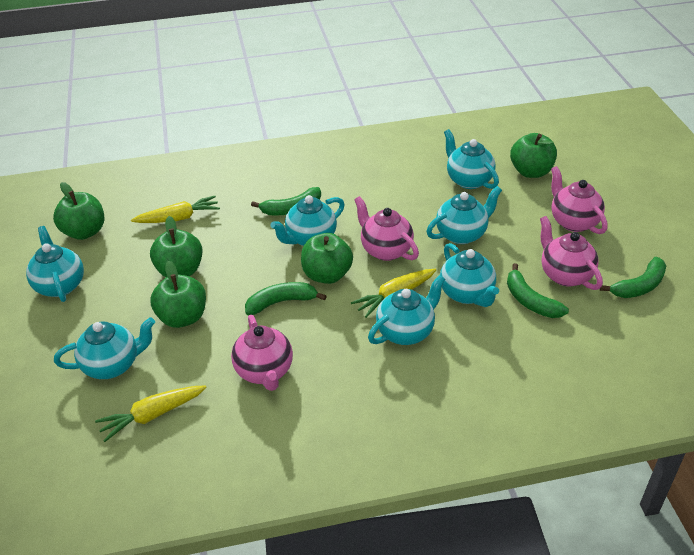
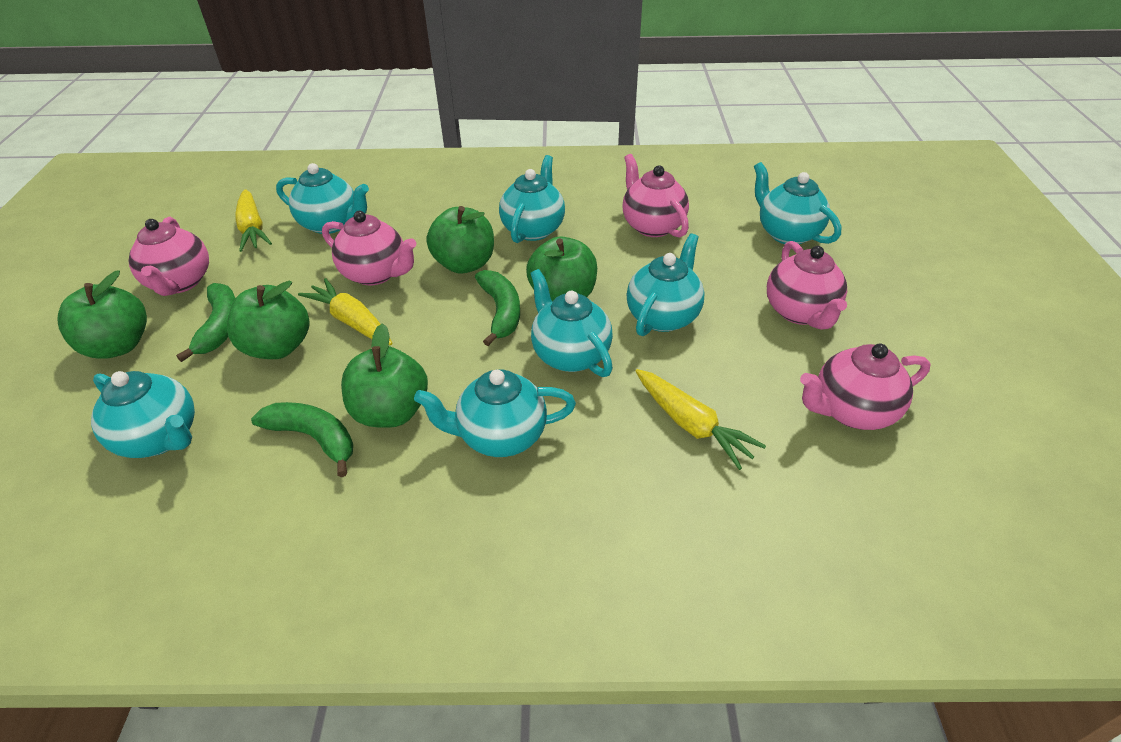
green banana: [245,282,327,315] [251,187,321,216] [507,263,569,318] [600,257,666,298] = 4 -> [176,283,235,362] [251,402,353,477] [475,270,520,346] = 3
pink teapot: [231,315,293,391] [354,196,419,261] [540,216,603,290] [551,166,608,234] = 4 -> [129,217,209,296] [322,211,416,286] [623,154,689,238] [767,241,847,330] [800,344,930,430] = 5

